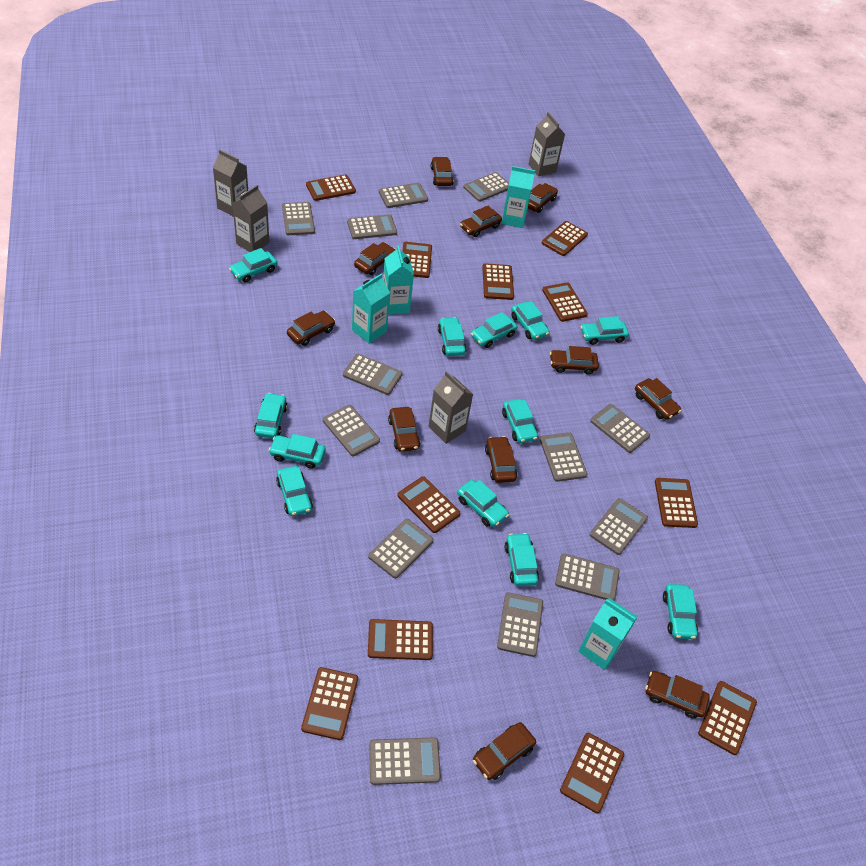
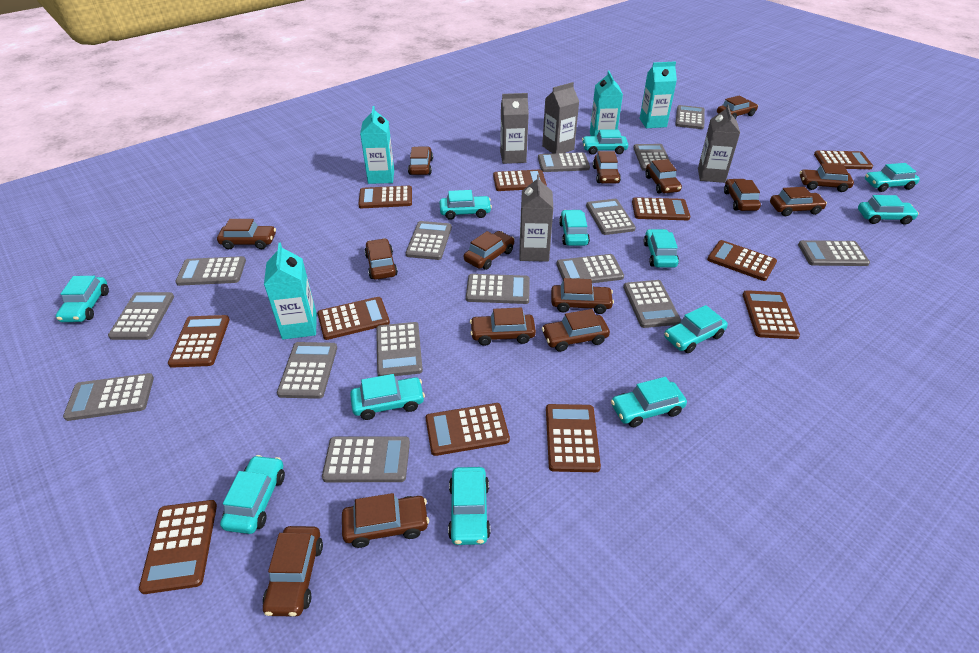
brown car: [287,311,335,346] [354,242,396,275] [388,407,420,452] [431,157,454,186] [460,206,502,237] [473,722,536,780] [485,436,517,483] [528,183,558,213] [550,346,599,375] [635,378,681,420] [645,671,709,719] = 11 -> [217,219,276,249] [263,526,323,617] [342,493,429,548] [365,238,398,280] [408,147,433,175] [464,231,514,270] [470,308,536,346] [542,309,610,352] [551,278,614,314] [593,151,621,183] [645,159,682,193] [717,96,758,119] [724,179,761,211] [770,187,827,216] [800,164,854,192] = 15
grey calculator: [282,202,315,235] [323,405,380,456] [343,354,403,395] [347,214,397,239] [368,519,434,579] [369,737,441,785] [379,183,428,208] [463,172,509,202] [497,592,543,657] [540,432,587,482] [555,553,620,600] [590,404,650,453] [590,498,648,555] = 13 -> [63,373,154,421] [108,292,174,340] [175,256,246,286] [277,342,337,399] [322,436,410,482] [376,322,423,376] [406,221,452,260] [466,274,530,304] [538,152,590,172] [556,254,624,283] [586,199,636,235] [623,280,681,328] [633,144,670,171] [675,105,705,129] [798,240,870,266] = 15

